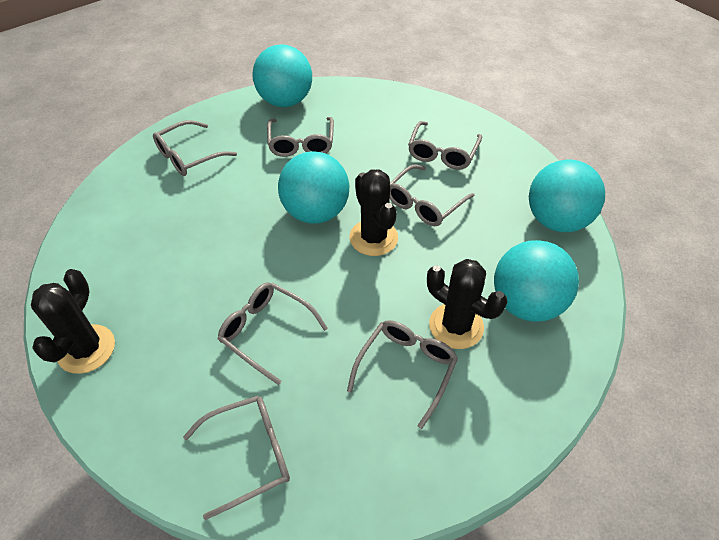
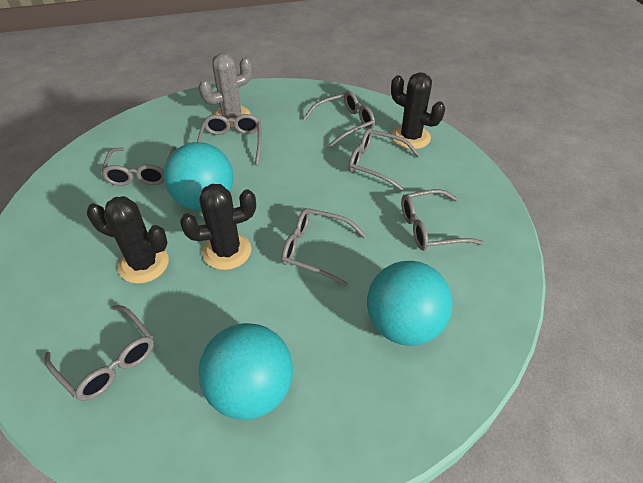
grey cactus: none = 0 -> [199,53,252,127] = 1
turquoise ball: [252,45,312,107] [278,151,349,224] [494,240,579,322] [529,160,605,232] = 4 -> [164,142,233,210] [199,323,293,420] [367,261,453,346] = 3

